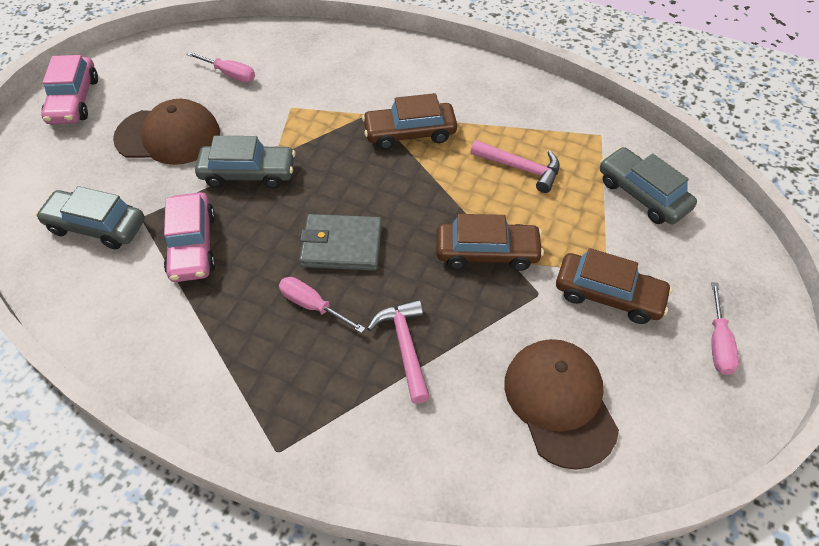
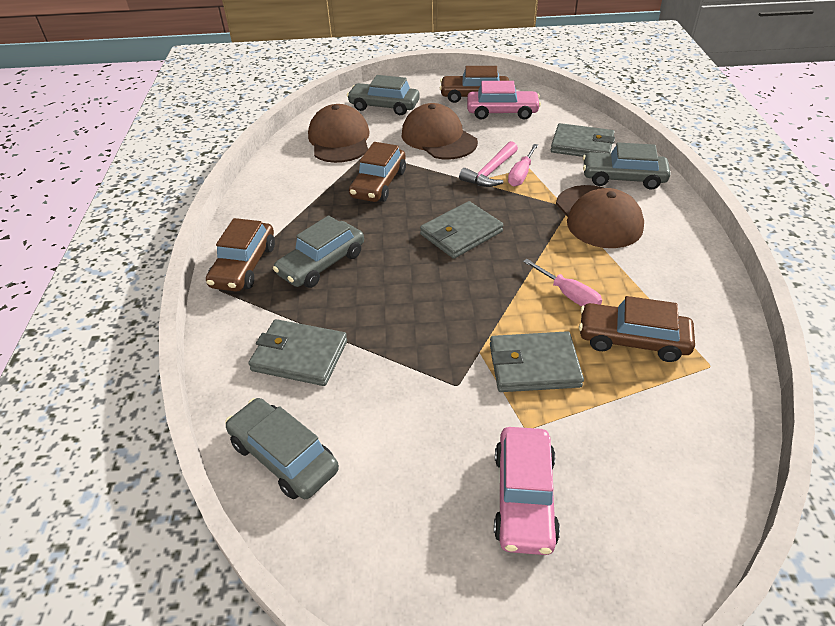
brown cap: [113,99,220,165] [504,339,619,470] = 2 -> [308,104,369,163] [402,103,478,159] [556,185,644,248] = 3
brown car: [362,93,457,150] [437,214,544,271] [556,248,672,324] = 3 -> [206,218,275,291] [349,142,406,202] [440,66,509,103] [579,296,695,362] = 4
grey car: [36,186,145,250] [195,136,296,189] [600,147,697,224] = 3 -> [225,398,339,499] [273,215,364,288] [347,75,420,115] [583,142,670,190] = 4
grey wallet: [299,214,382,271] = 1 -> [248,319,347,386] [420,201,503,259] [490,331,584,392] [551,123,615,157] = 4
pink hammer: [367,299,430,404] [471,140,560,193] = 2 -> [459,141,518,187] = 1
pink screwdriver: [186,51,255,82] [279,277,366,333] [711,282,739,375] = 3 -> [508,144,538,186] [523,259,602,307] = 2

